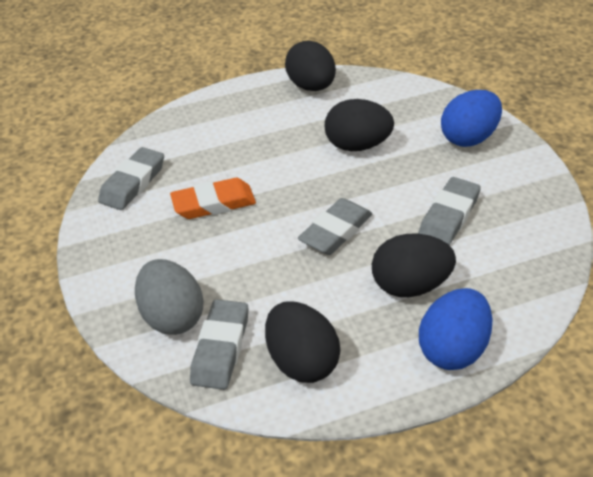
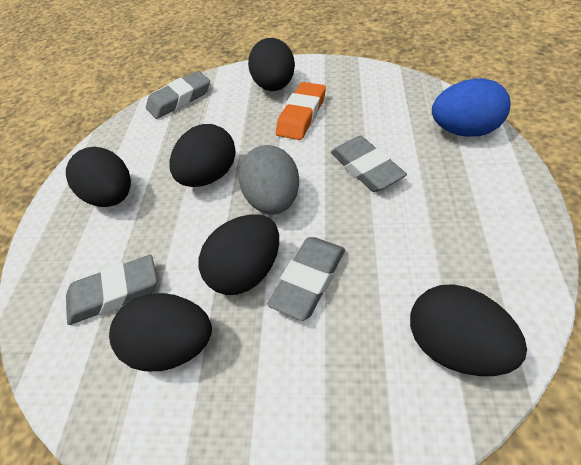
black egg: [265,301,340,383] [285,40,336,91] [325,99,394,151] [372,234,456,297] = 4 -> [66,147,131,207] [109,293,212,371] [170,124,236,187] [199,215,279,295] [248,38,295,91] [410,284,527,376] = 6
blue egg: [419,288,492,370] [441,90,502,147] = 2 -> [432,78,511,137] = 1

